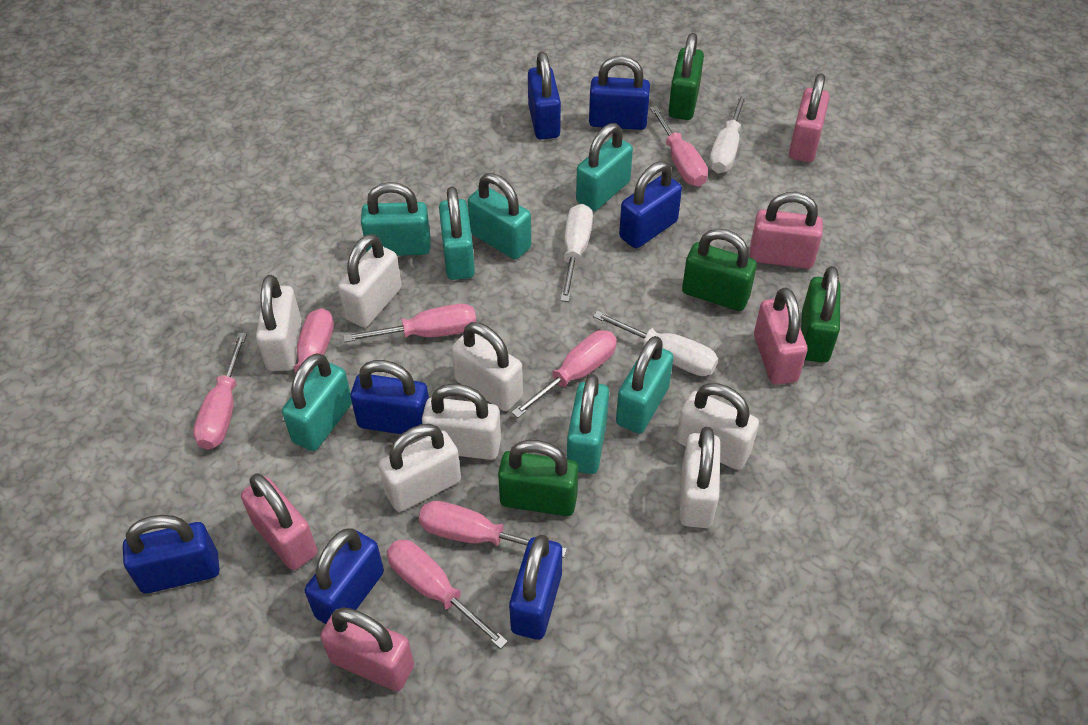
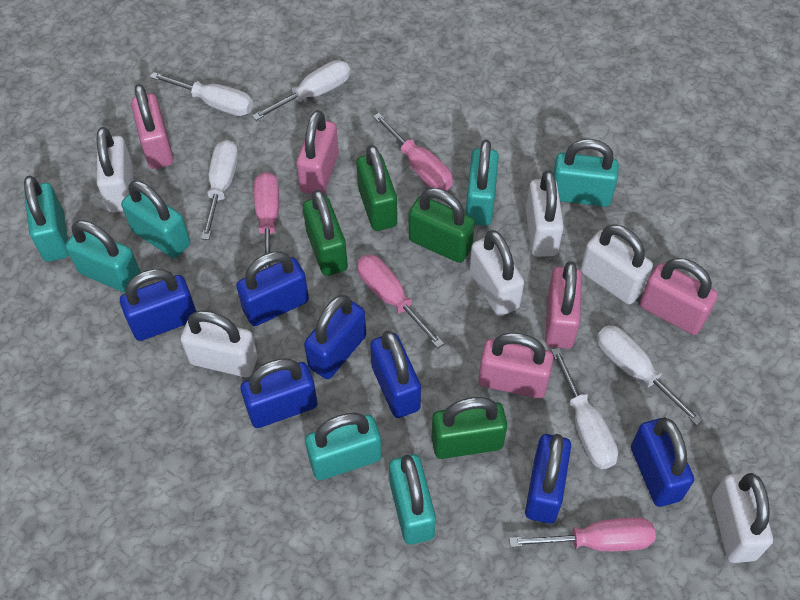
pink screwdriver: [193,333,247,450] [282,308,334,422] [343,304,476,342] [387,540,508,649] [419,501,567,558] [512,330,617,418] [650,106,708,186] = 7 -> [254,172,279,269] [357,254,444,348] [373,113,453,191] [509,517,656,551] = 4
white padlock: [256,275,302,371] [338,234,402,328] [379,424,461,512] [422,384,501,460] [451,322,523,411] [677,383,759,470] [680,427,721,528] = 7 -> [97,127,133,212] [181,310,258,377] [469,230,524,316] [526,171,564,257] [581,224,653,304] [712,473,773,563] = 6
white screwdriver: [560,204,593,302] [593,311,718,376] [709,93,747,173] = 3 -> [150,72,253,116] [201,140,238,240] [252,60,350,121] [551,348,618,469] [597,325,703,425] = 5

